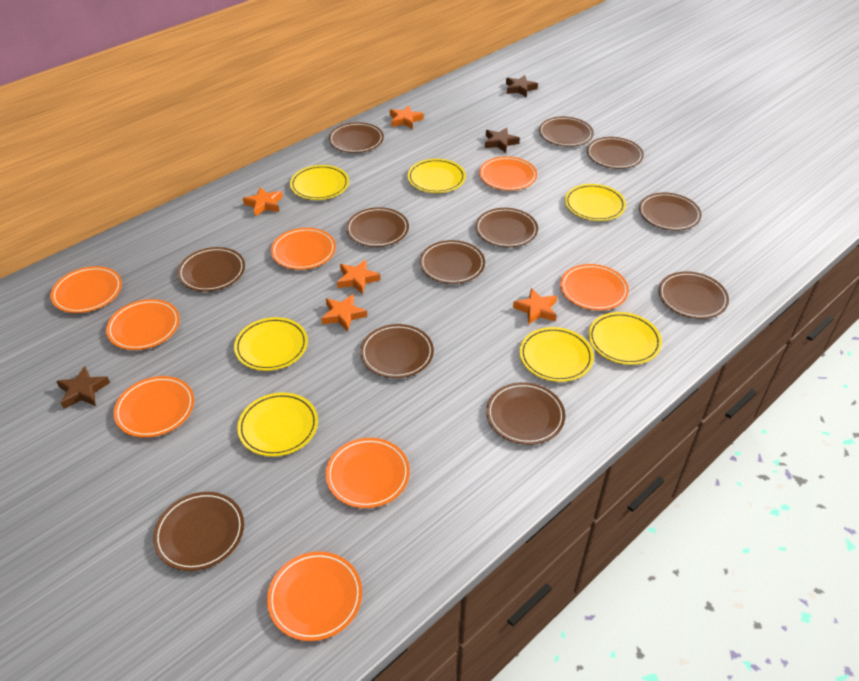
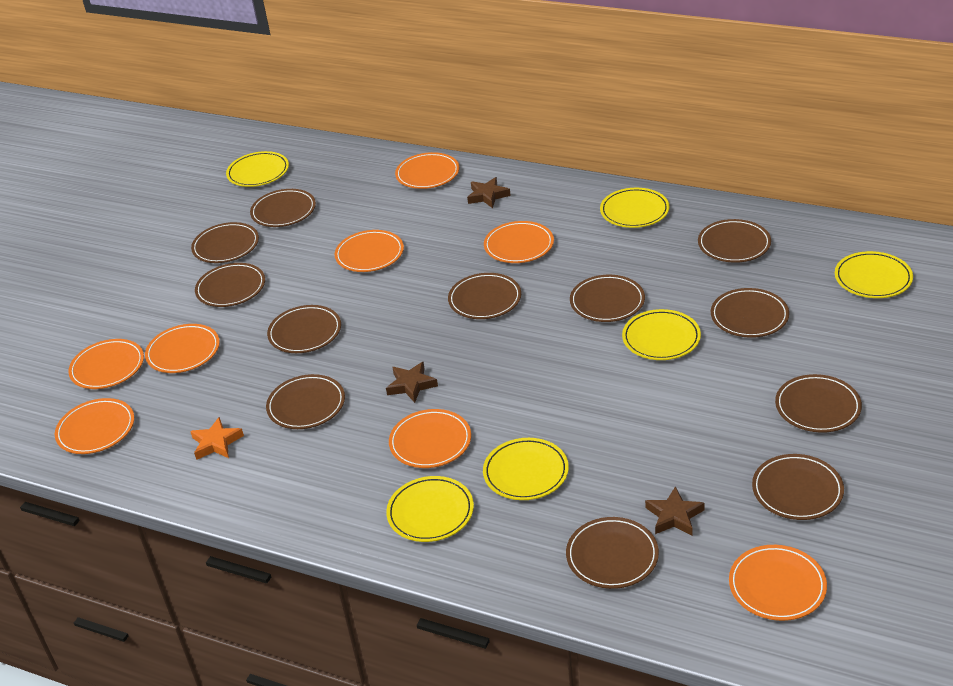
orange star: [243,187,283,216] [321,294,367,332] [337,260,380,295] [390,105,424,129] [513,288,557,325] = 5 -> [190,417,244,460] = 1
yellow plate: [234,317,308,371] [237,393,318,457] [290,165,349,200] [407,159,466,193] [519,327,594,382] [565,184,626,221] [588,312,662,365] = 7 -> [226,151,289,187] [386,476,474,542] [483,438,569,500] [600,188,669,228] [622,309,701,360] [835,251,913,298] = 6

